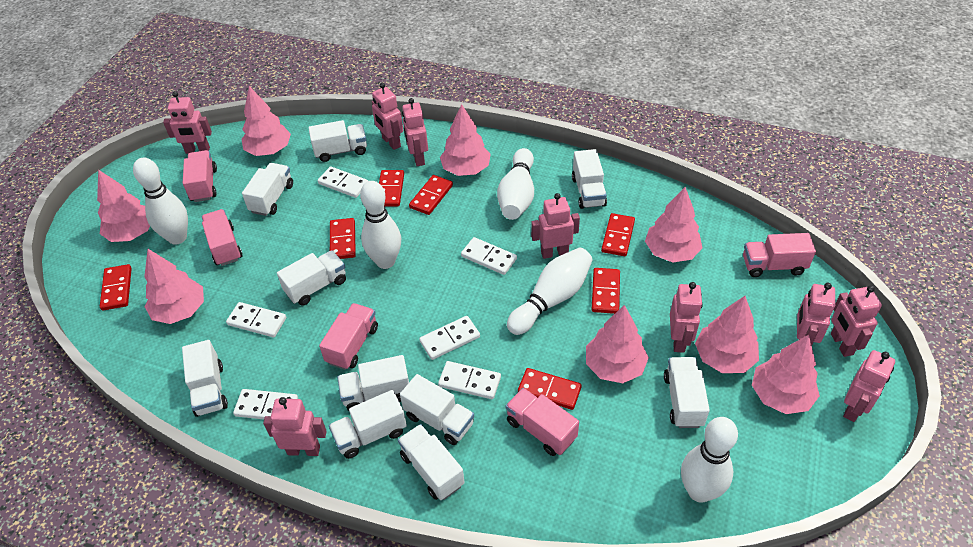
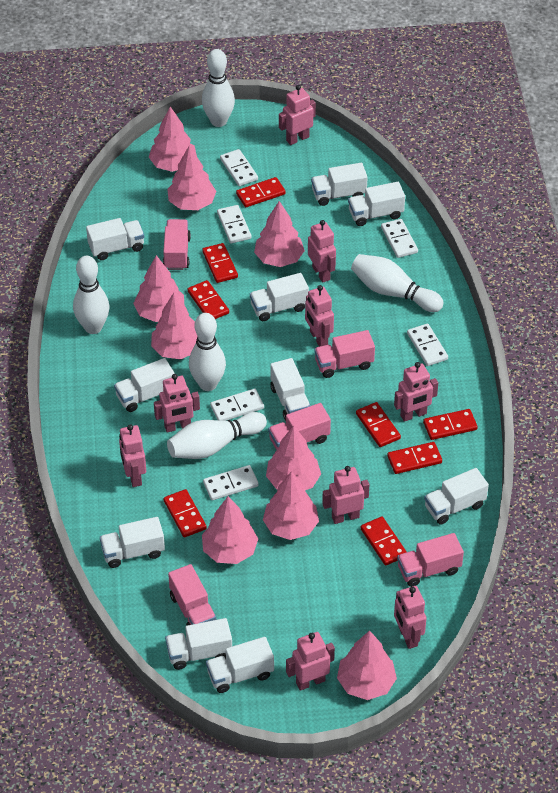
pink tree: [97,170,150,242] [144,249,204,324] [241,86,291,156] [440,104,491,176] [586,305,649,383] [645,187,703,263] [695,296,759,373] [752,335,820,414] = 8 -> [133,255,184,322] [149,107,197,172] [151,293,197,359] [167,145,216,210] [202,496,258,564] [254,201,305,267] [263,471,319,540] [266,425,321,490] [337,630,397,700] = 9
red domino: [100,264,132,310] [330,218,356,259] [379,170,404,207] [409,175,453,215] [518,368,582,410] [592,268,620,314] [601,213,635,256] = 7 -> [163,489,207,537] [188,280,229,319] [202,243,238,283] [236,177,286,207] [356,402,401,447] [361,517,407,565] [387,442,442,474] [423,409,478,440] = 8

